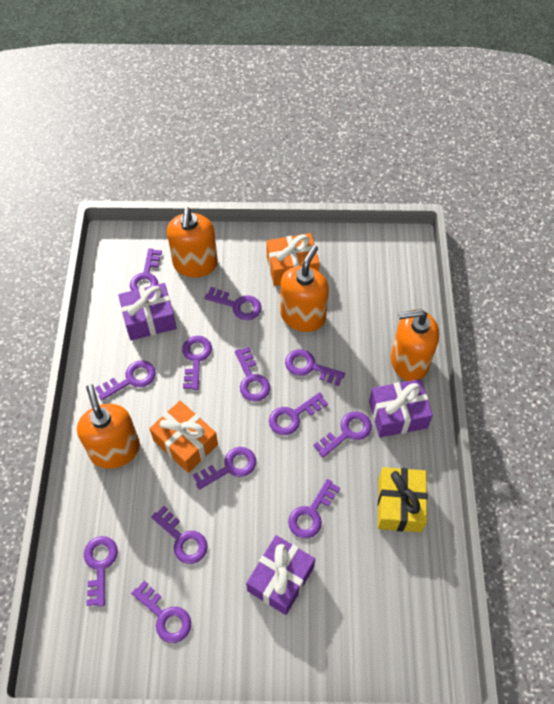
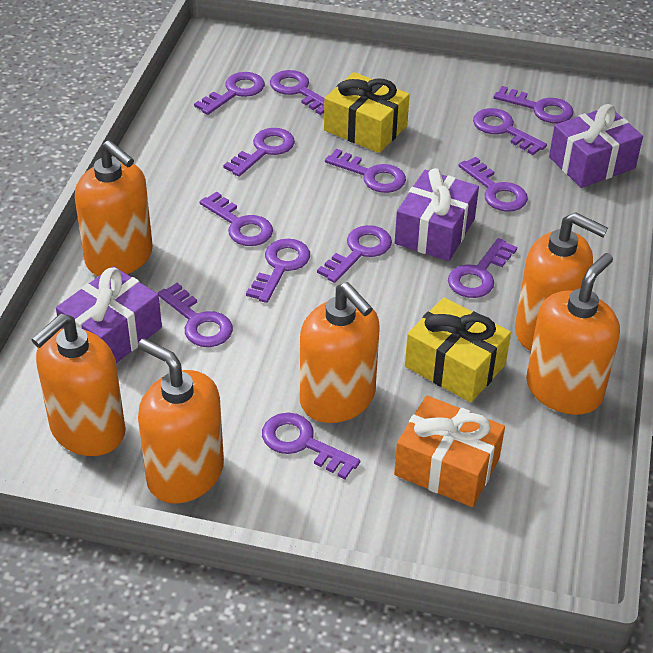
orange gift: [149,401,218,473] [266,233,320,286] = 2 -> [394,396,505,507] = 1
orange soap dispenser: [77,384,140,469] [167,208,218,278] [280,245,329,332] [391,309,439,381] = 4 -> [32,313,126,456] [75,140,153,276] [138,338,224,503] [300,282,380,423] [515,212,608,351] [526,253,620,415] = 6
yellow gift: [378,467,427,532] = 1 -> [324,72,410,153] [405,297,511,403] = 2

